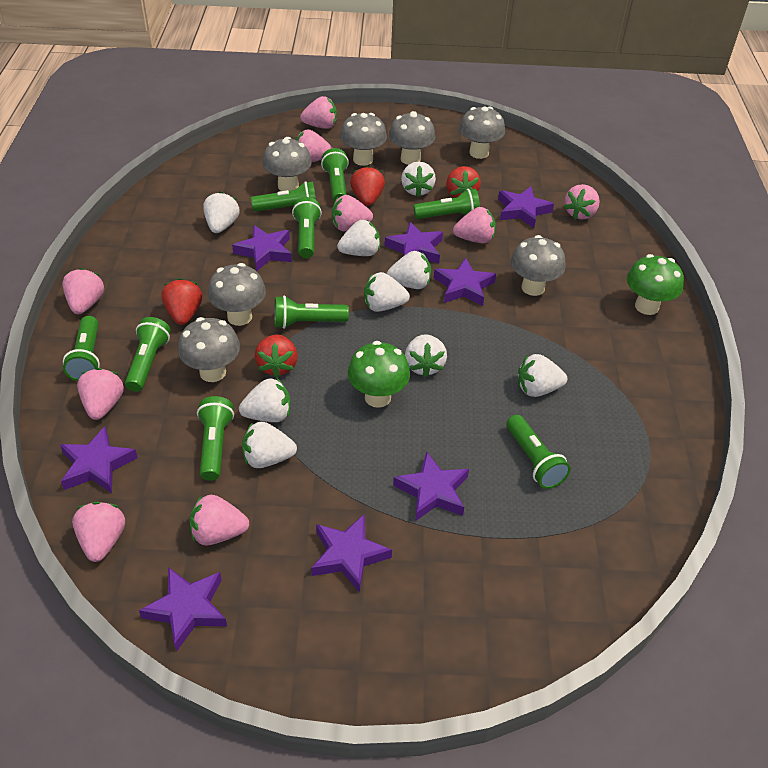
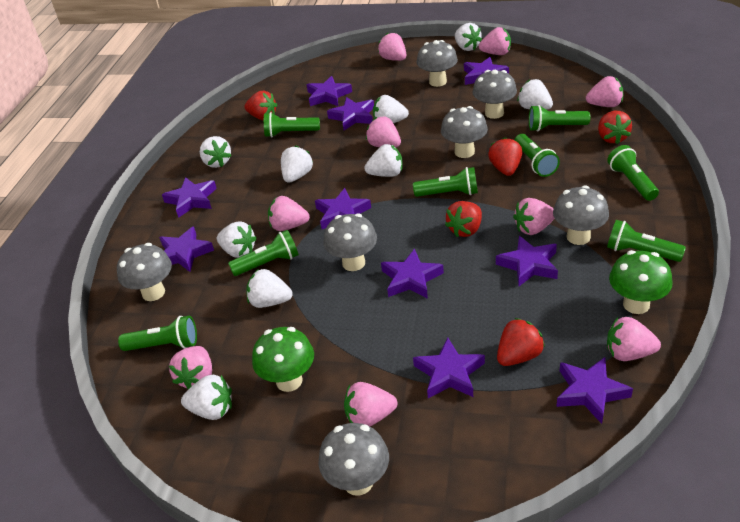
green flashlight: [63,316,100,381] [125,317,171,392] [197,396,234,481] [251,181,316,212] [274,296,349,329] [292,197,322,258] [321,148,349,202] [413,189,480,219] [506,415,571,489] = 9 -> [118,316,197,351] [228,230,299,276] [264,112,320,137] [413,167,478,197] [515,134,560,177] [529,105,590,131] [607,145,659,201] [607,220,686,262] = 8
purple star: [60,426,138,493] [139,567,227,652] [232,225,292,271] [311,514,392,593] [385,222,443,264] [393,451,469,521] [434,258,496,306] [498,187,554,228] = 8 -> [159,226,214,272] [162,177,217,218] [307,76,352,106] [315,188,371,229] [327,97,374,130] [381,249,444,299] [413,338,485,398] [464,57,509,85] [496,236,558,286] [556,357,633,424] = 10
red strawberry: [162,278,202,325] [255,334,298,378] [350,166,385,206] [446,166,481,198] = 4 -> [245,91,277,120] [445,201,482,237] [488,137,522,176] [497,318,545,366] [598,111,632,144] = 5

